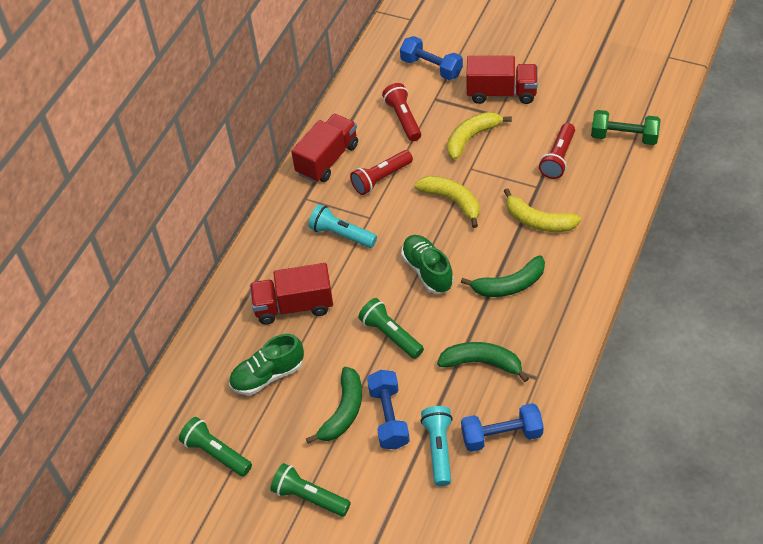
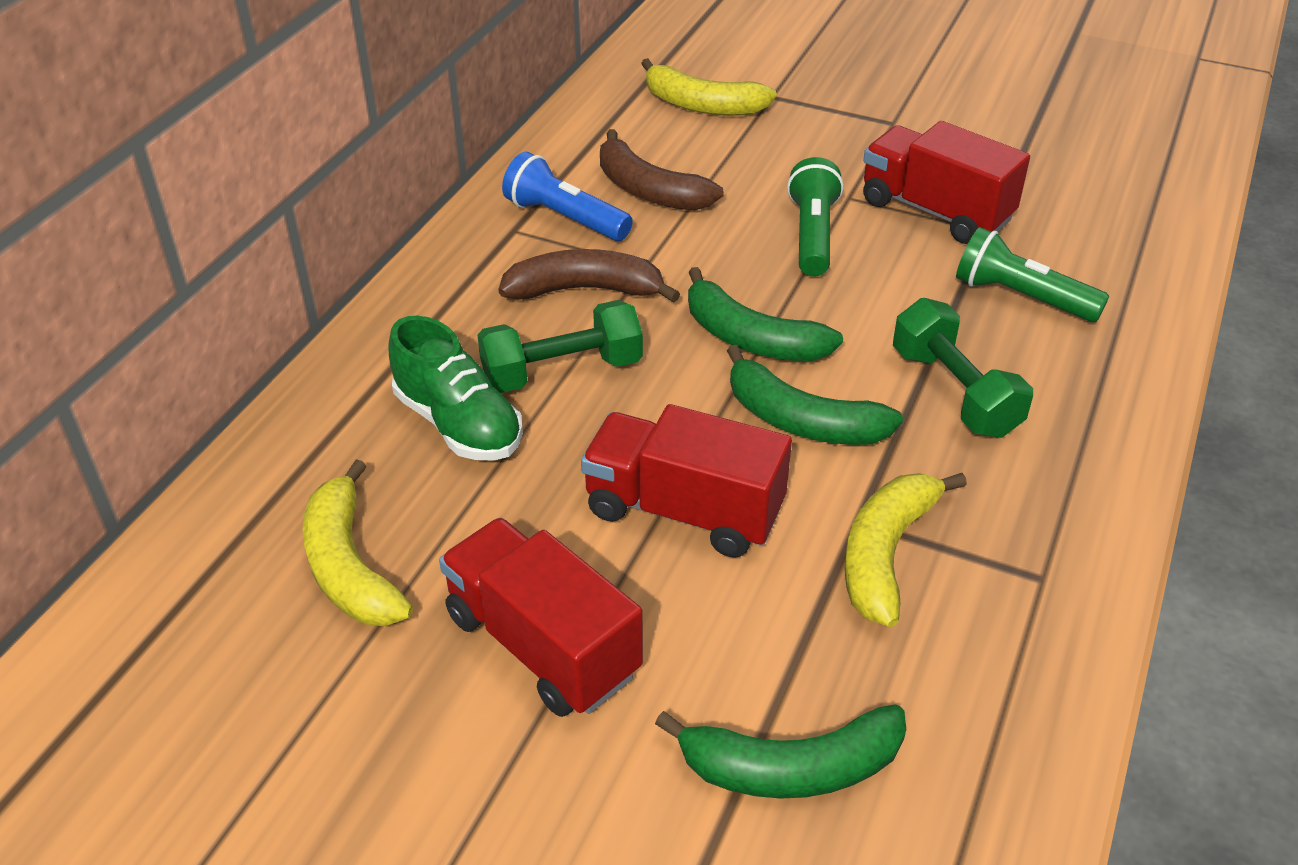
blue dumbbell: [367,370,410,449] [400,36,463,80] [461,403,544,452] = 3 -> none = 0
blue flashlight: none = 0 -> [502,152,633,241] = 1
brown banana: none = 0 -> [498,249,680,303] [600,129,724,211] = 2
green dumbbell: [591,110,660,145] = 1 -> [477,300,643,393] [893,298,1033,438] = 2
green flashlight: [179,417,252,476] [270,463,351,517] [358,298,424,359] = 3 -> [787,157,844,277] [956,227,1109,322] = 2
green shoe: [229,334,304,395] [401,235,454,294] = 2 -> [388,316,523,460] = 1
red flashlight: [350,150,413,195] [382,83,421,141] [539,123,575,179] = 3 -> none = 0
turquoise flashlight: [309,204,377,248] [421,406,453,486] = 2 -> none = 0

